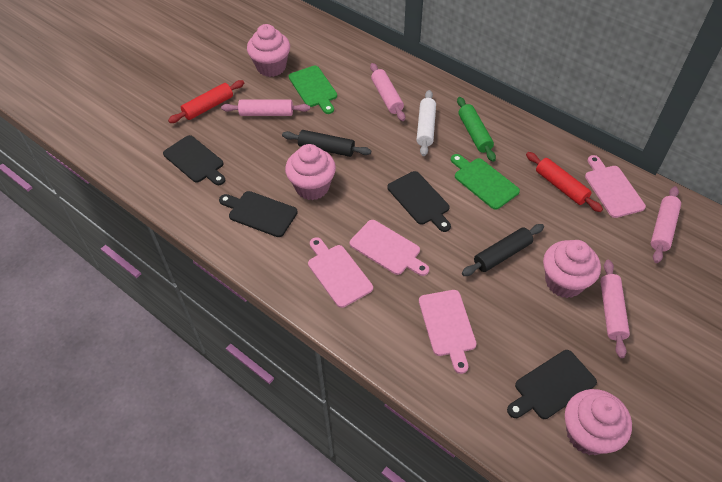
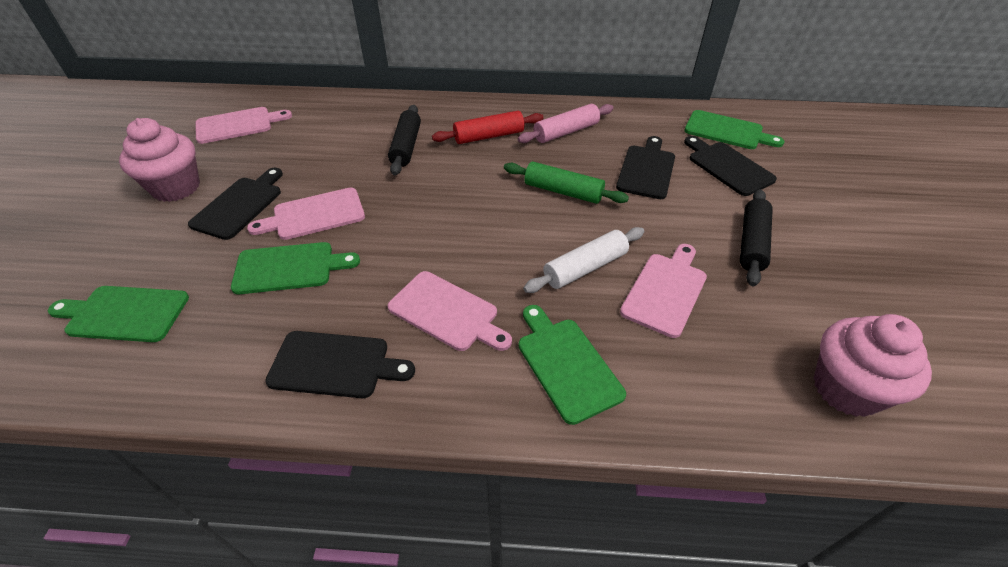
green cutting board: [289,66,337,114] [451,154,520,210] = 2 -> [48,286,189,342] [231,242,360,294] [519,305,626,425] [684,110,785,149] = 4
pink cupcake: [247,24,290,77] [285,144,336,200] [543,240,601,298] [565,389,632,455] = 4 -> [119,118,200,202] [813,314,932,417] = 2
pink rolling pin: [221,99,310,116] [370,63,405,121] [600,260,630,358] [651,186,681,263] = 4 -> [518,104,614,143] = 1
red rolling pin: [168,80,244,123] [526,152,603,212] = 2 -> [432,111,544,144] = 1

